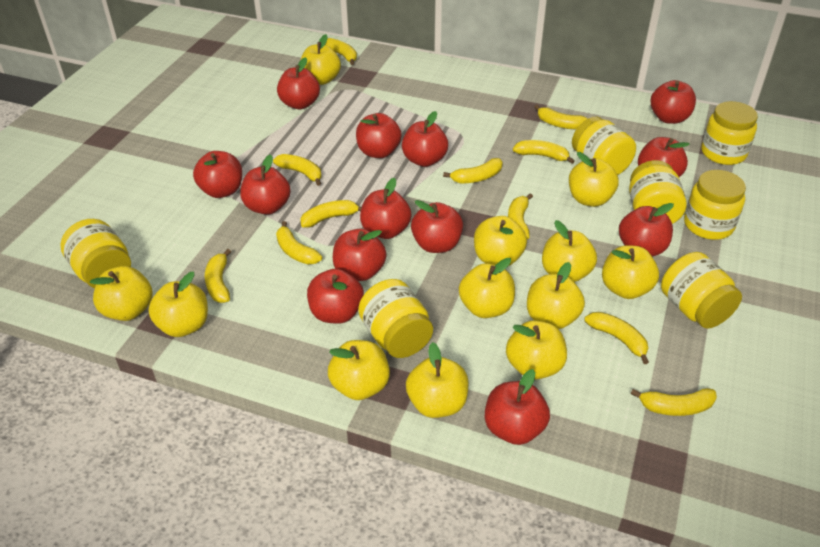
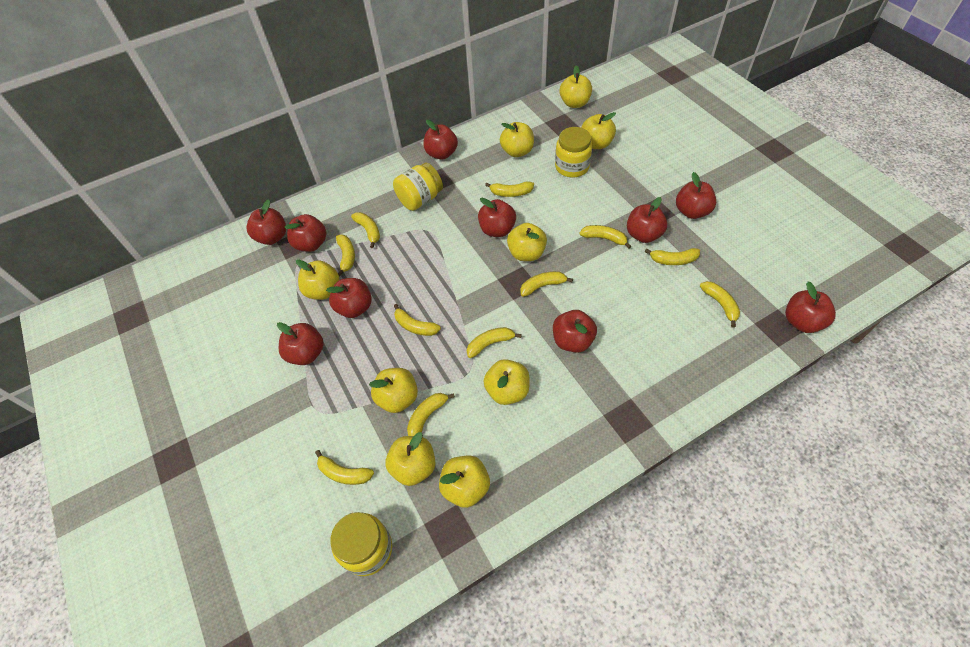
red apple: [193,151,242,198] [240,154,290,215] [277,57,320,109] [307,269,364,324] [333,229,386,281] [356,113,402,158] [360,178,411,239] [402,111,448,167] [411,200,463,253] [485,369,550,445] [619,203,674,256] [638,137,690,177] [651,80,696,124] = 13 -> [247,199,286,245] [277,322,324,365] [285,214,326,252] [326,278,372,318] [423,120,458,160] [478,198,516,237] [553,310,597,353] [627,197,667,243] [676,172,716,219] [785,281,836,333] = 10
yellow apple: [90,266,153,321] [148,272,208,337] [300,34,341,85] [328,340,390,400] [406,342,469,418] [459,258,515,318] [474,216,527,266] [506,320,567,380] [527,262,585,329] [542,220,597,282] [569,152,619,207] [602,245,659,299] = 12 -> [296,260,340,300] [369,368,418,413] [385,432,436,486] [439,456,490,508] [484,359,530,405] [500,122,534,157] [507,223,547,261] [560,65,592,108] [581,112,616,149] = 9
yellow jar: [60,219,131,288] [358,279,433,358] [572,117,636,175] [629,160,687,224] [661,252,742,329] [684,170,746,240] [701,101,758,165] = 7 -> [330,512,392,576] [393,163,443,211] [555,127,592,178] = 3

